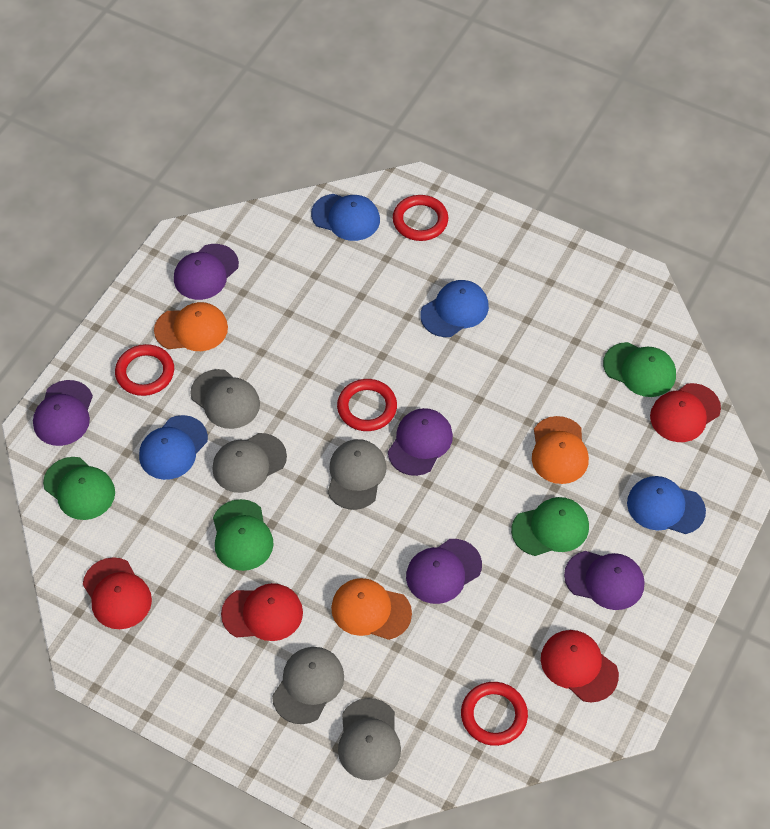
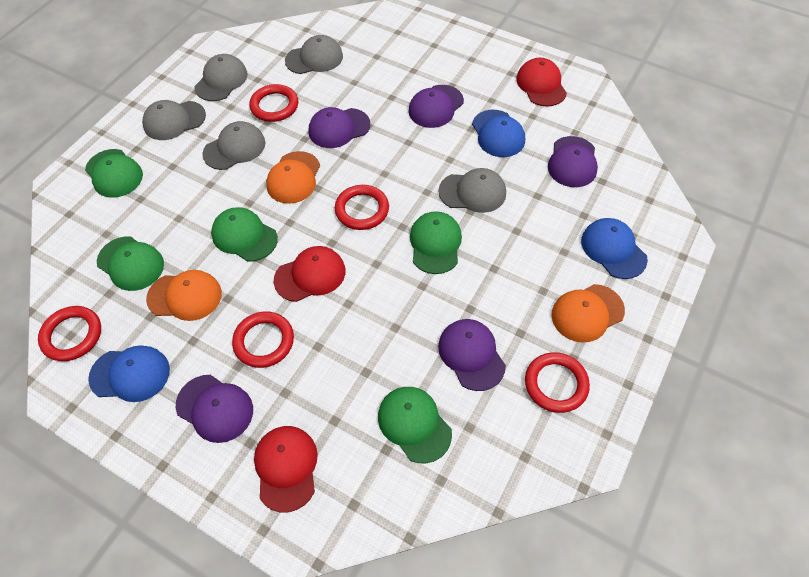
blue cap: [139,415,208,480] [311,194,380,241] [420,280,489,337] [627,476,706,534] = 4 -> [88,345,170,402] [472,110,525,157] [581,218,648,279] = 3
green cap: [43,457,115,520] [213,499,274,571] [511,497,589,556] [603,342,676,397] = 4 -> [85,149,143,198] [97,236,164,291] [211,207,278,262] [378,387,452,463] [410,211,462,274] = 5
red cap: [83,557,152,629] [221,583,303,641] [541,630,619,702] [650,383,721,442] = 4 -> [254,426,318,512] [274,246,346,302] [516,58,567,107] = 3
red ring: [115,344,174,396] [337,379,397,431] [393,195,448,241] [461,682,528,746] = 4 -> [38,306,101,361] [232,312,294,368] [249,84,298,122] [335,185,389,230] [525,352,590,413] = 5

